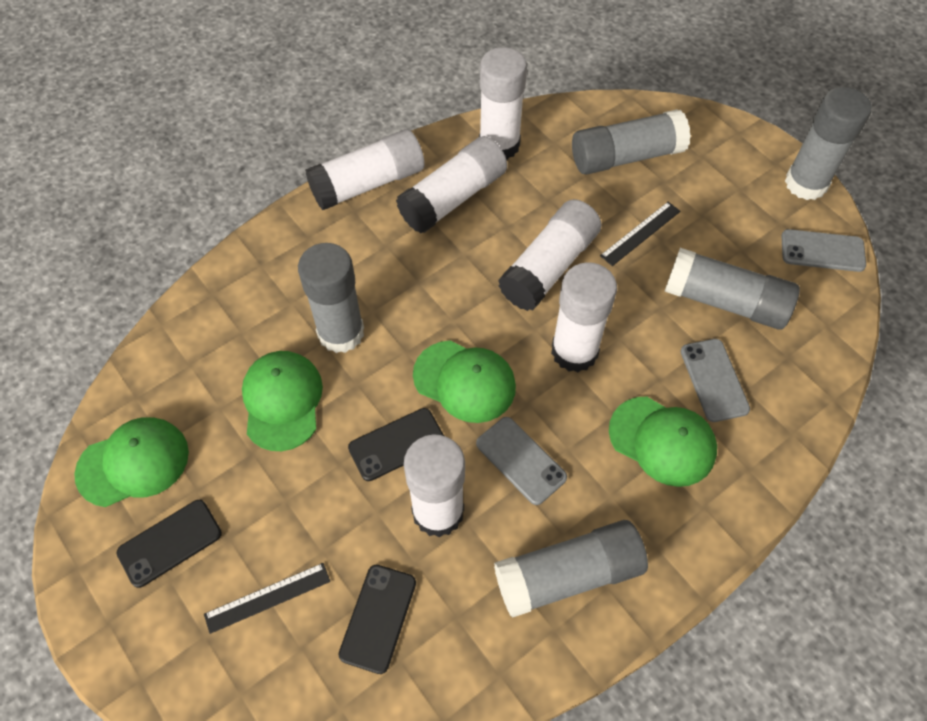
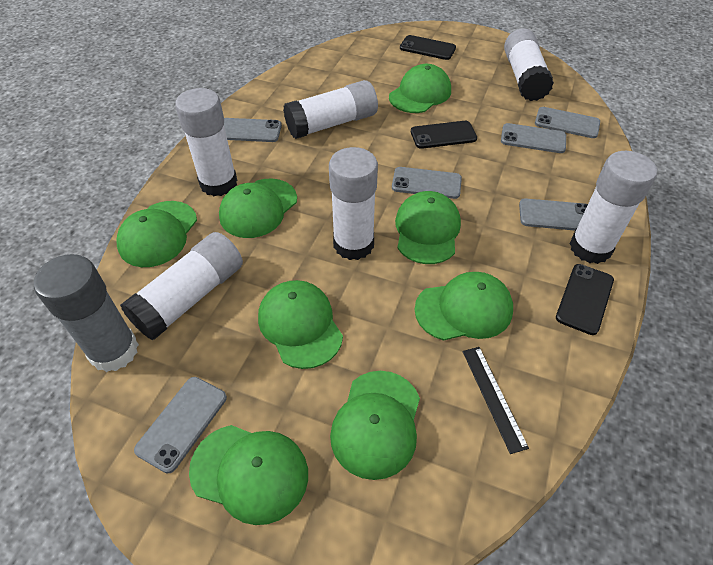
black ruler: [204,563,330,634] [600,202,681,266] = 2 -> [462,347,529,454] = 1
green cap: [74,417,189,507] [242,351,323,451] [413,341,516,423] [609,397,717,487] = 4 -> [116,201,197,267] [189,425,308,525] [219,179,297,238] [258,280,343,369] [330,371,420,480] [389,64,451,113] [395,191,461,264] [415,272,513,341] = 8
grey glue stick: [298,243,364,353] [494,520,648,618] [572,109,691,175] [664,248,800,330] [785,87,872,200] = 5 -> [34,254,139,372] = 1
grey phone: [476,417,567,505] [680,339,750,422] [781,229,866,272] = 3 -> [134,377,227,473] [224,118,282,142] [392,167,462,199] [501,123,566,153] [519,199,588,231] [535,107,600,138] = 6

